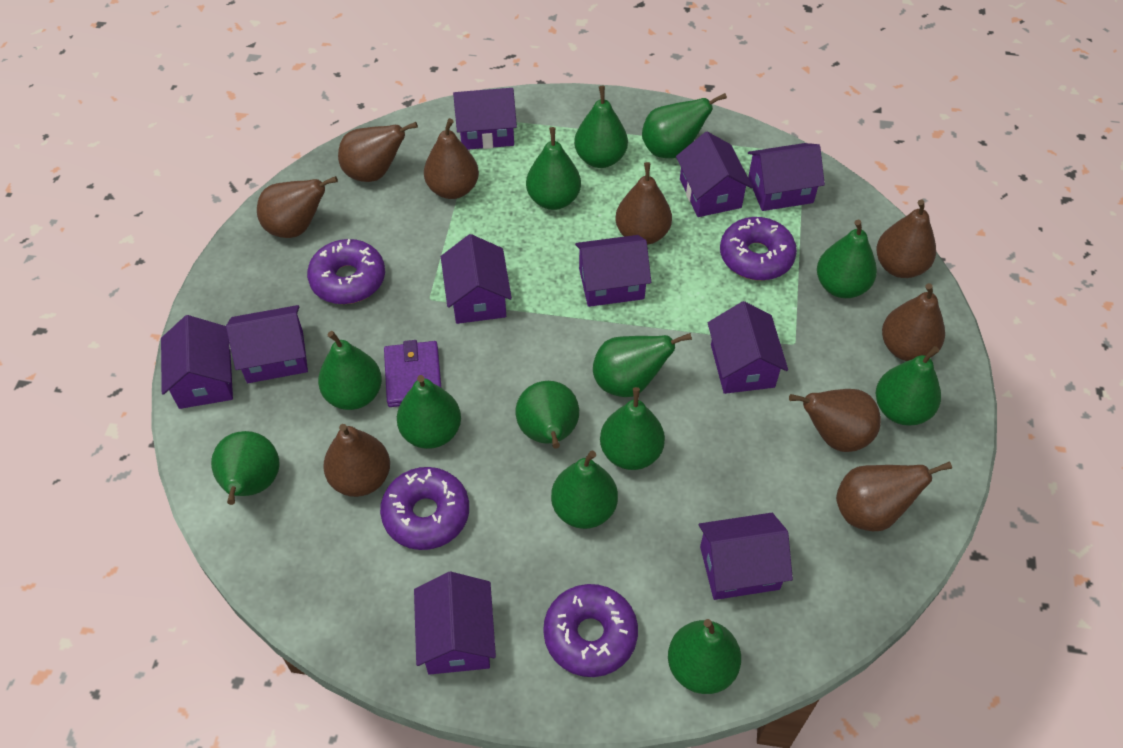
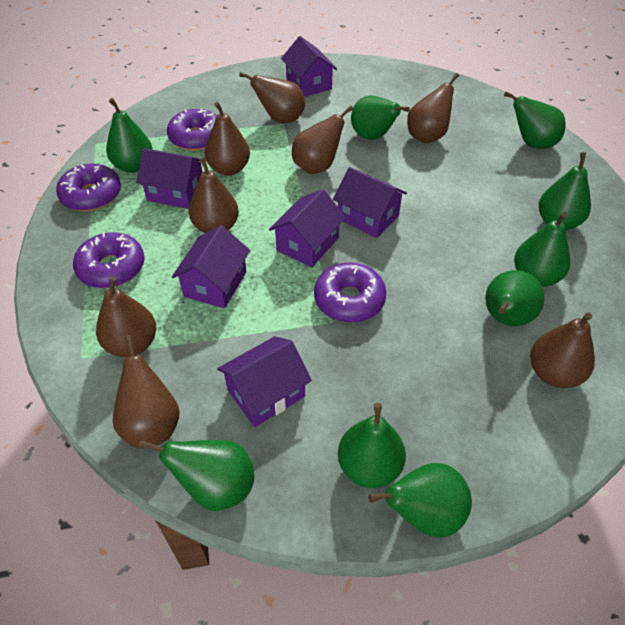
brown pear: [257,176,338,238] [323,424,390,497] [338,122,418,182] [424,118,479,199] [616,162,672,245] [789,389,881,452] [836,461,952,531] [877,200,936,278] [882,283,945,361] = 9 -> [96,276,156,357] [113,335,180,448] [189,157,239,233] [204,102,250,176] [239,72,305,123] [292,105,353,174] [407,73,459,143] [530,313,595,388] = 8
green pear: [211,431,280,505] [318,331,382,410] [397,375,461,449] [516,381,579,448] [526,127,581,210] [551,450,618,529] [574,86,628,168] [593,333,692,397] [600,387,665,470] [642,93,727,158] [668,619,741,694] [817,220,877,298] [876,346,941,426] = 13 -> [106,98,153,173] [139,440,255,511] [338,403,406,488] [351,96,410,140] [368,463,472,538] [485,270,545,326] [504,91,566,149] [514,212,570,287] [539,152,591,230] = 9
purple house: [161,315,233,409] [226,305,308,383] [414,572,496,675] [441,234,512,324] [453,88,517,149] [575,235,651,307] [676,132,753,217] [699,513,793,600] [708,301,788,394] [748,143,825,211] = 10 -> [136,148,202,209] [172,225,250,308] [217,336,312,427] [269,189,346,267] [281,36,337,97] [333,167,407,238] = 6
purple wallet: [384,340,441,407] = 1 -> none = 0

